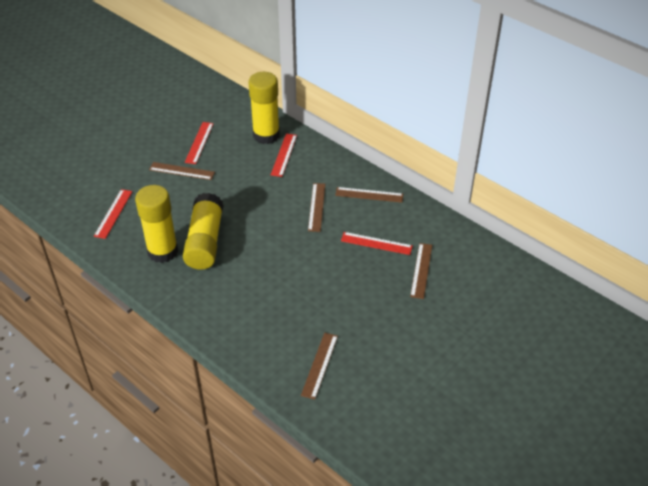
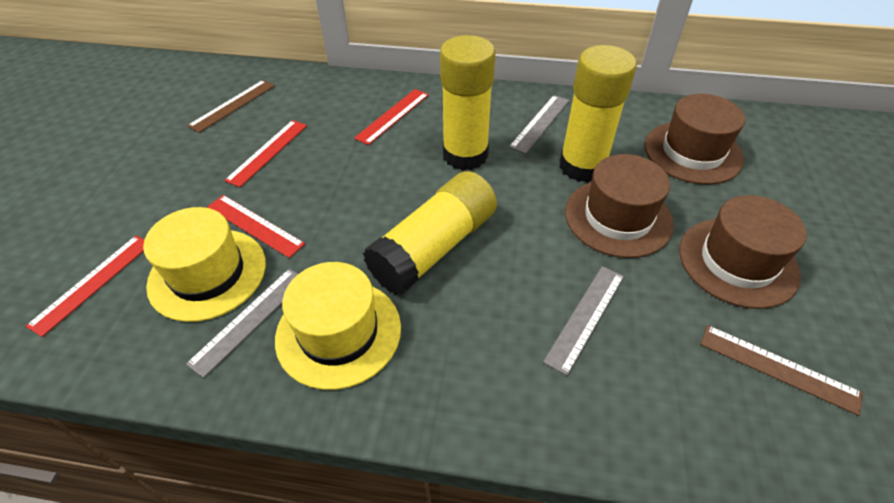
brown hat: none = 0 -> [565,154,674,258] [645,94,745,184] [679,195,807,309] = 3
brown ruler: [149,162,215,180] [301,333,338,400] [308,183,325,232] [335,187,403,203] [410,243,432,299] = 5 -> [187,80,275,133] [700,325,863,416] = 2
grey ruler: none = 0 -> [186,269,298,378] [509,95,570,154] [543,266,624,376] = 3
yellow hat: none = 0 -> [143,207,266,322] [275,262,401,390] = 2

